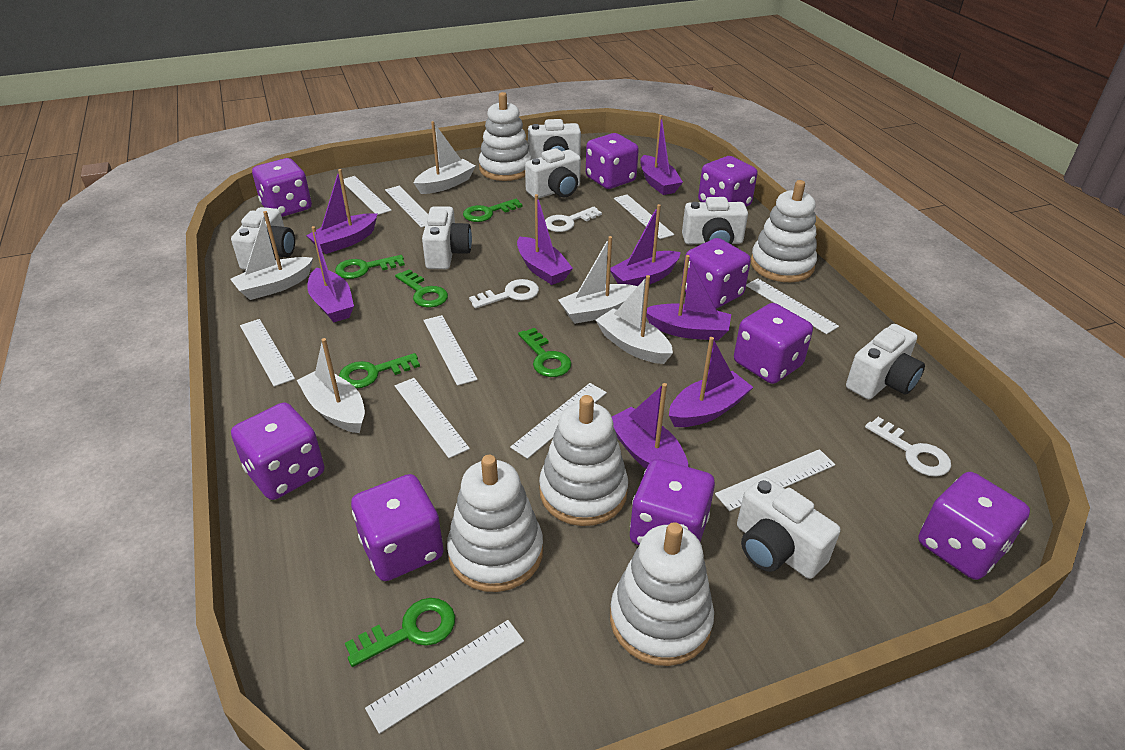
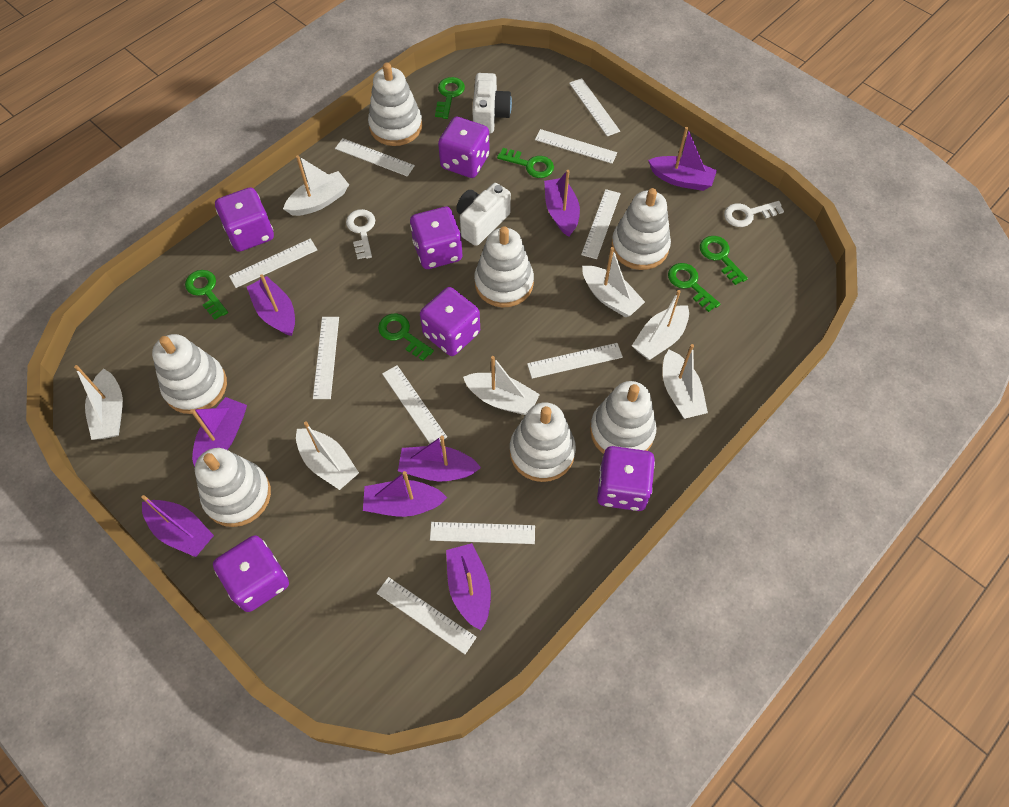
purple dice: [231,402,325,500] [252,158,312,217] [351,474,444,581] [586,133,639,189] [630,459,715,545] [682,238,751,309] [698,156,758,207] [734,303,813,384] [918,472,1030,580] = 9 -> [213,535,289,612] [215,187,274,252] [410,207,462,269] [420,287,480,356] [438,116,490,178] [597,446,655,511] = 6
white boat: [230,211,313,300] [297,338,365,433] [414,121,475,194] [558,236,638,324] [595,275,673,364] = 5 -> [74,365,123,440] [283,155,349,216] [296,421,359,490] [463,356,540,415] [582,247,645,317] [632,290,689,360] [663,344,708,419] = 7
white camera: [231,207,295,270] [422,206,472,269] [525,148,581,199] [528,119,581,159] [682,197,748,244] [737,477,841,579] [846,324,925,399] = 7 -> [456,183,511,246] [472,73,512,134] = 2
white key: [469,279,539,308] [545,207,602,232] [865,417,951,477] = 3 -> [346,209,375,259] [724,201,784,227] = 2
white stacking toy: [447,455,543,592] [479,92,532,181] [539,395,628,526] [610,522,714,666] [751,180,817,282] = 5 -> [152,334,227,414] [195,448,271,527] [368,63,422,146] [474,226,534,307] [510,402,576,482] [590,381,656,454] [611,188,671,270] = 7

